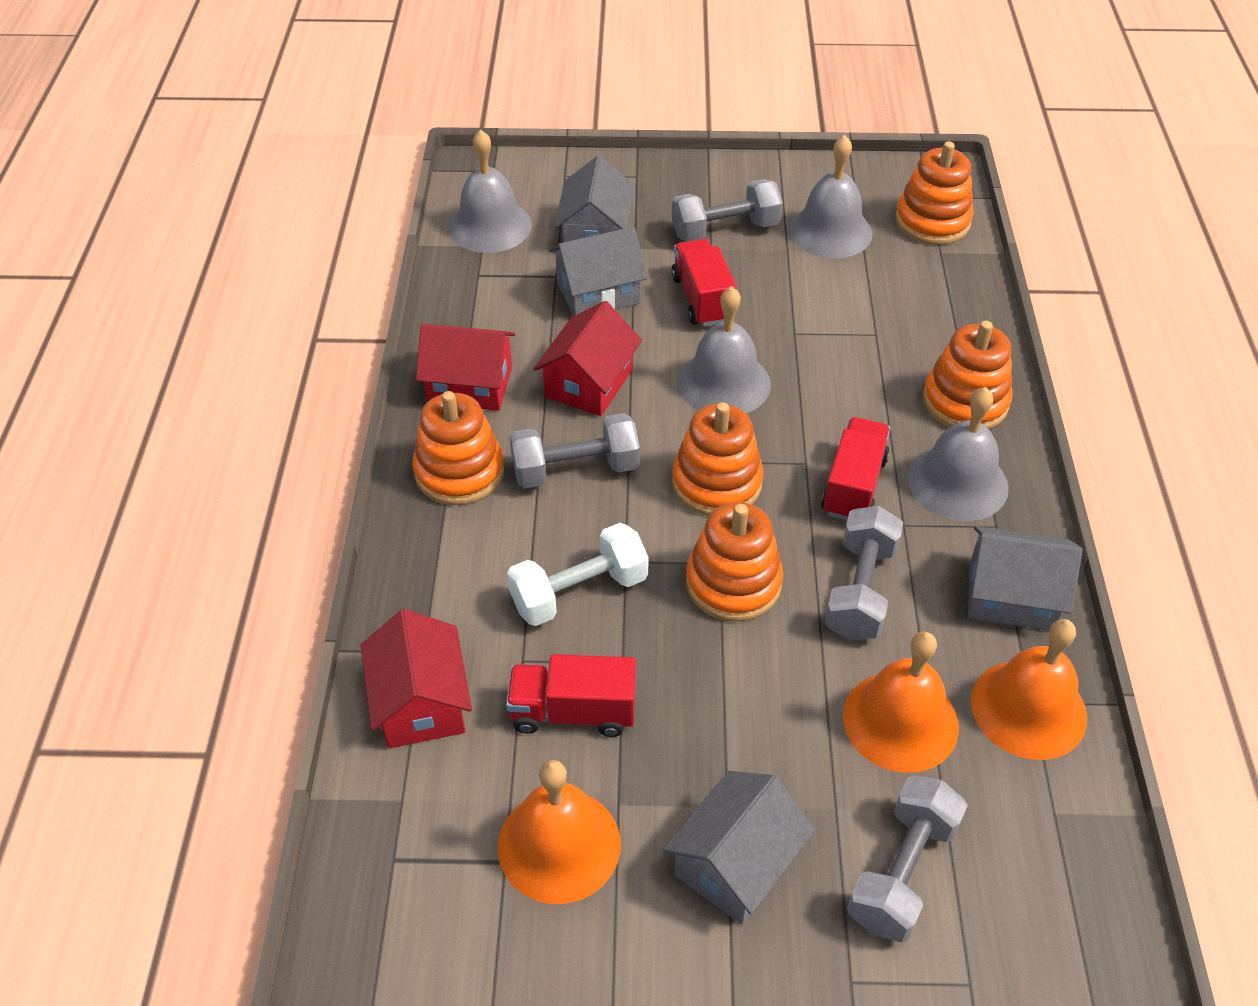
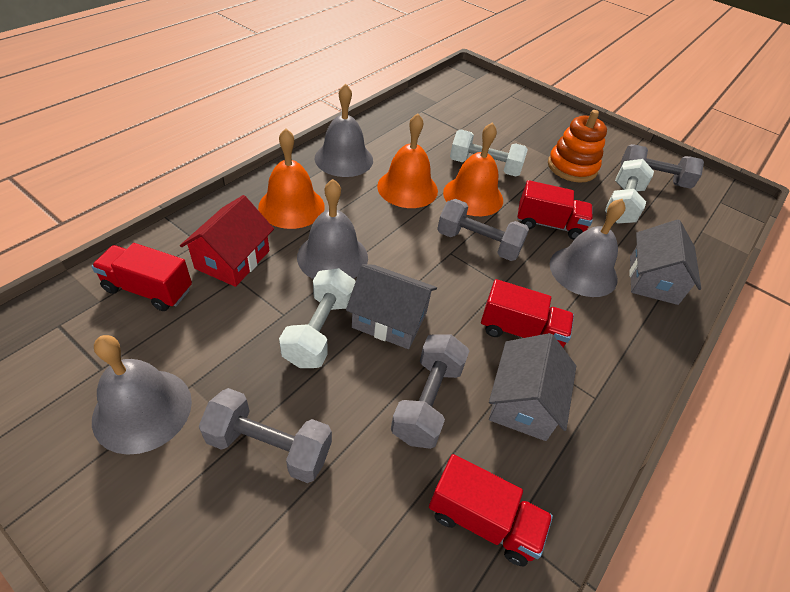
grey house: [549,227,647,316] [554,156,635,242] [663,771,815,925] [968,526,1082,630] = 4 -> [346,264,437,349] [489,333,576,441] [629,219,701,305] = 3
orange stacking toy: [412,391,504,505] [672,402,763,516] [686,502,783,621] [895,141,974,245] [923,321,1013,429] = 5 -> [548,110,607,183] = 1
red house: [360,609,472,748] [416,324,515,411] [533,301,642,416] = 3 -> [180,195,274,287] = 1
red truck: [506,654,636,737] [671,239,737,327] [821,417,890,520] = 3 -> [91,243,192,311] [429,454,553,566] [481,279,574,348] [517,180,593,240] = 4
white dumbbell: [507,523,649,626] = 1 -> [279,268,356,368] [450,129,528,177] [605,159,654,224] = 3

